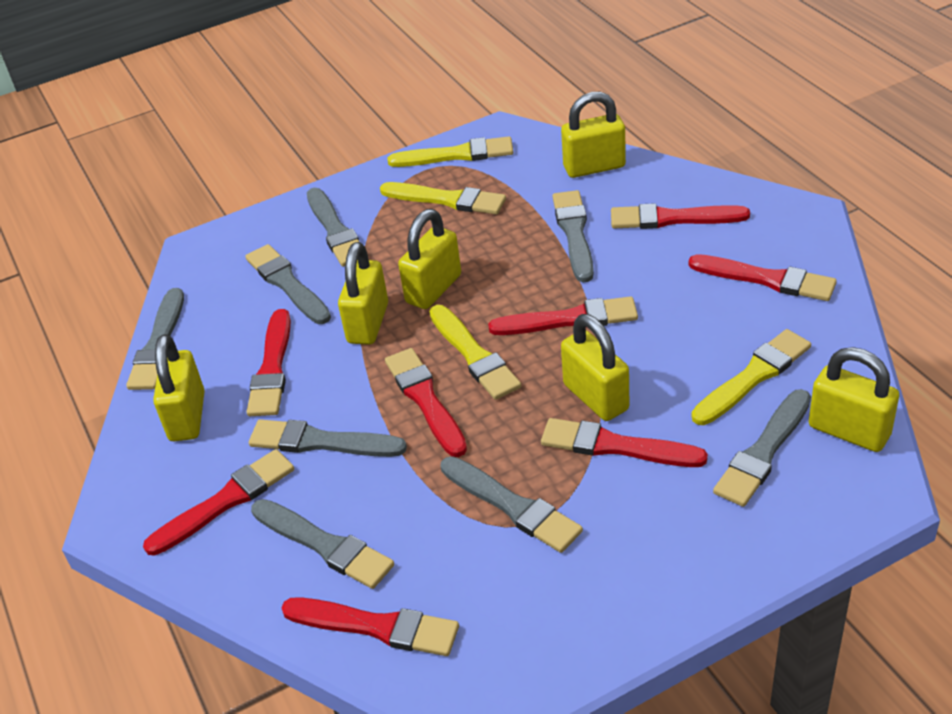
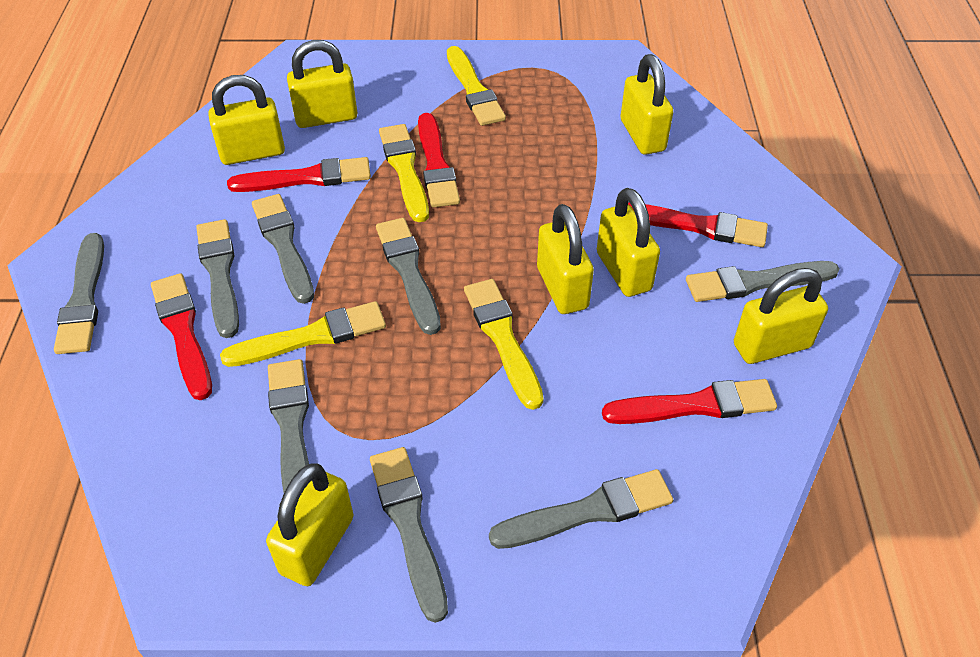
red brush: [143,449,294,556] [247,309,291,416] [281,597,459,656] [385,348,467,457] [488,296,638,335] [541,418,708,467] [611,203,750,229] [689,254,837,301] = 8 -> [151,273,212,400] [227,157,371,192] [418,113,460,208] [602,379,777,424] [628,202,768,247] = 5
yellow padlock: [153,334,205,441] [338,242,388,345] [398,209,461,309] [561,92,626,178] [561,314,629,421] [809,347,899,452] = 6 -> [208,75,285,165] [266,463,354,586] [287,40,357,128] [537,204,594,314] [597,188,660,297] [621,54,673,155] [734,268,828,364] = 7

